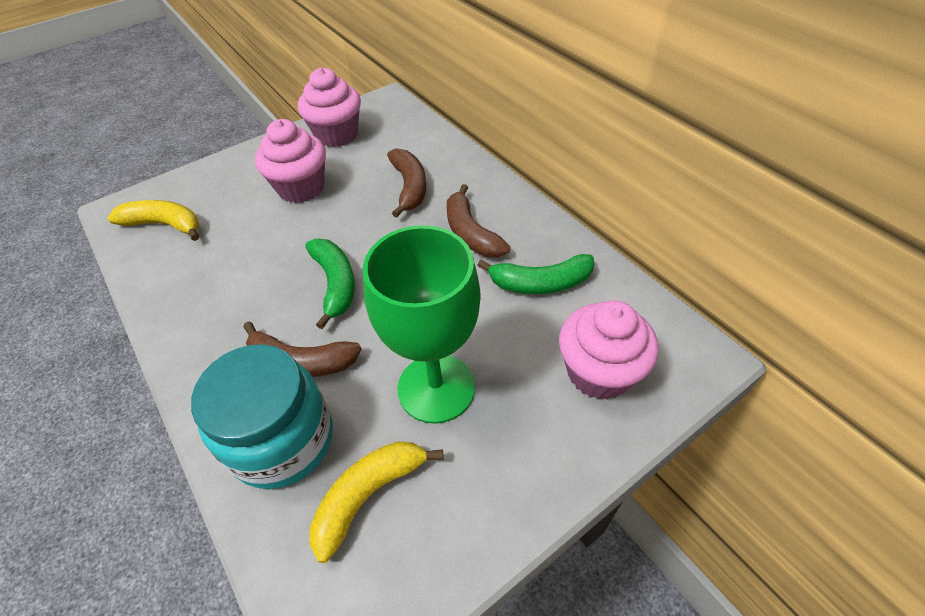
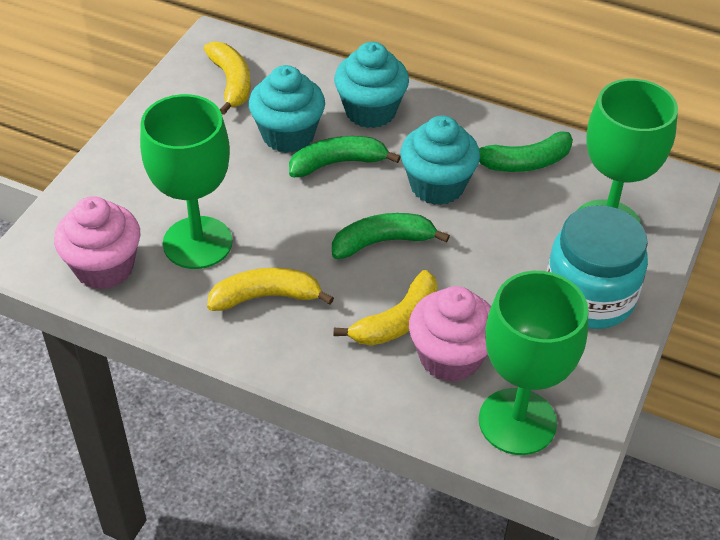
brown banana: [244,321,361,377] [387,148,426,218] [447,184,510,257] = 3 -> none = 0
green banana: [306,239,355,329] [477,254,594,294] = 2 -> [289,136,401,177] [332,213,450,259] [479,132,573,172] = 3
green goblet: [363,225,481,424] = 1 -> [140,94,232,269] [479,271,588,455] [578,79,678,224] = 3
pink cupcake: [255,119,326,203] [298,68,361,147] [559,300,658,400] = 3 -> [54,196,140,290] [409,286,491,382] = 2
turquoise cupcake: none = 0 -> [249,65,325,153] [334,42,409,128] [401,116,480,205] = 3
yellow banana: [108,200,199,241] [310,441,443,563] = 2 -> [204,42,251,115] [207,268,334,311] [334,270,437,346] = 3

